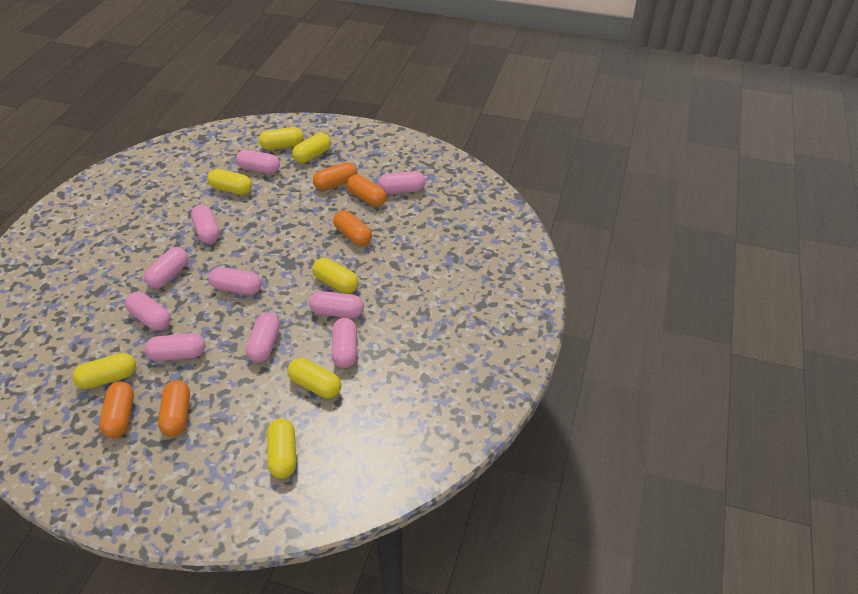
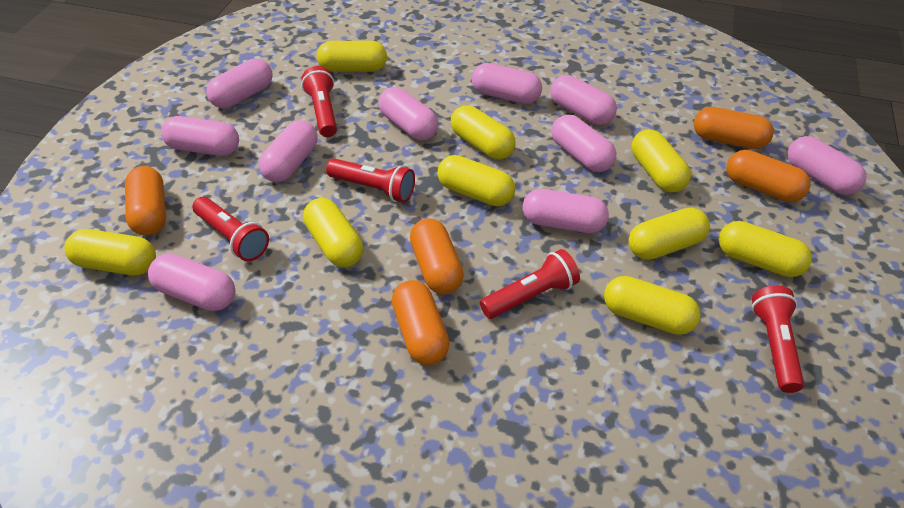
red flashlight: none = 0 -> [192,197,269,261] [302,66,337,137] [326,158,415,203] [480,249,580,319] [752,286,804,393] = 5
yellow capsule: [73,353,136,389] [207,169,252,195] [259,127,303,150] [267,418,296,479] [287,358,341,398] [292,133,331,163] [313,258,359,294] = 7 -> [64,229,156,275] [303,198,363,267] [317,41,387,72] [438,155,515,206] [451,105,516,159] [604,276,701,335] [628,208,710,260] [632,129,691,193] [719,221,812,277] = 9

